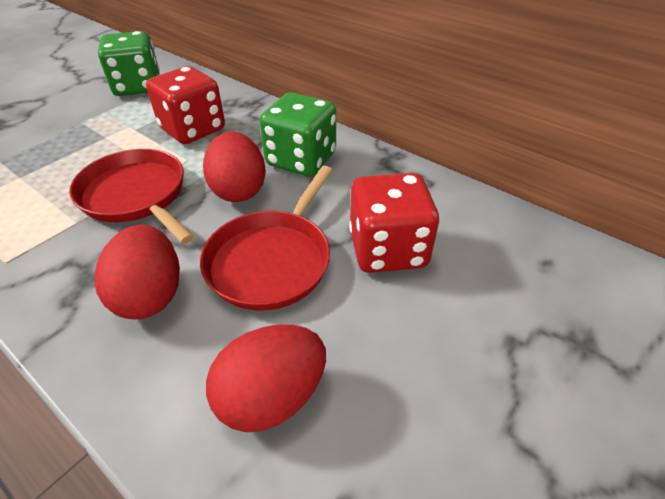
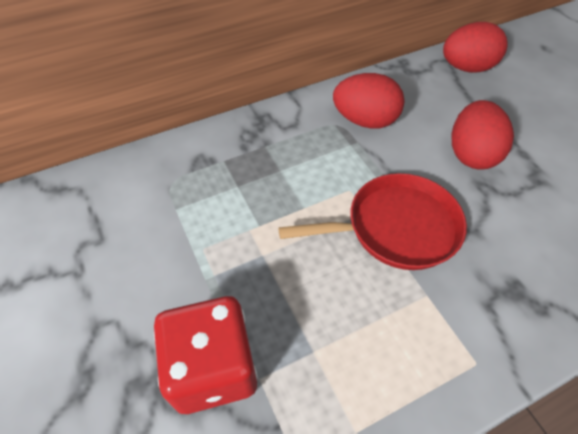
green dice: [98,31,160,96] [260,92,336,177] = 2 -> none = 0
red dice: [146,66,225,144] [349,173,439,273] = 2 -> [154,296,258,414] = 1
red pan: [69,149,194,244] [200,166,333,310] = 2 -> [278,173,467,270] = 1

